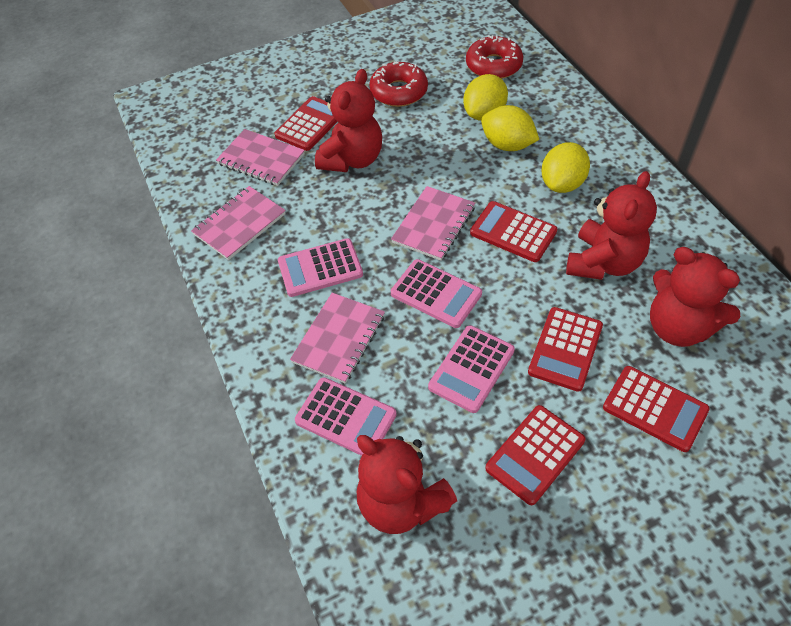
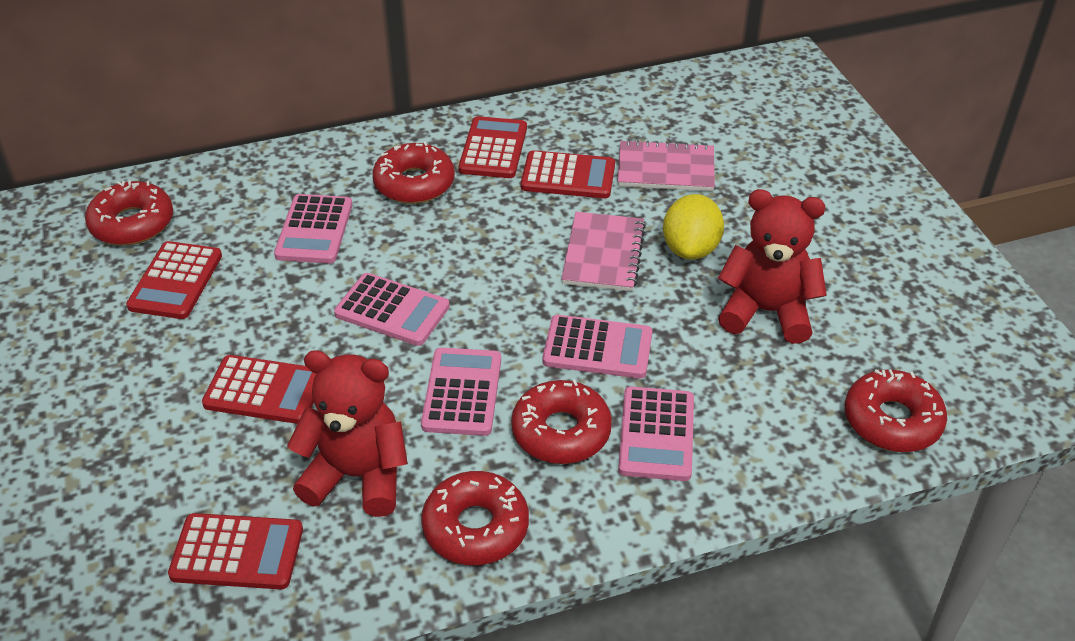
pink calculator: [278,238,363,297] [295,377,397,456] [391,259,482,328] [428,325,515,413] = 4 -> [274,194,352,264] [334,273,450,346] [421,348,501,436] [543,315,652,378] [618,386,694,481] = 5
pink notebook: [191,186,286,260] [216,129,305,186] [290,293,385,384] [391,186,475,261] = 4 -> [561,212,646,292] [618,139,715,191] = 2
red donut: [369,62,428,107] [466,35,523,79] = 2 -> [85,180,173,246] [372,141,455,204] [421,471,529,565] [511,379,612,464] [845,369,947,452] = 5
red teddy bear: [315,69,382,172] [357,435,457,534] [566,171,657,280] [650,247,740,347] = 4 -> [287,350,408,517] [718,189,827,344] = 2
yellow lemon: [463,74,508,121] [481,105,539,151] [541,142,590,193] = 3 -> [663,194,724,260] = 1

